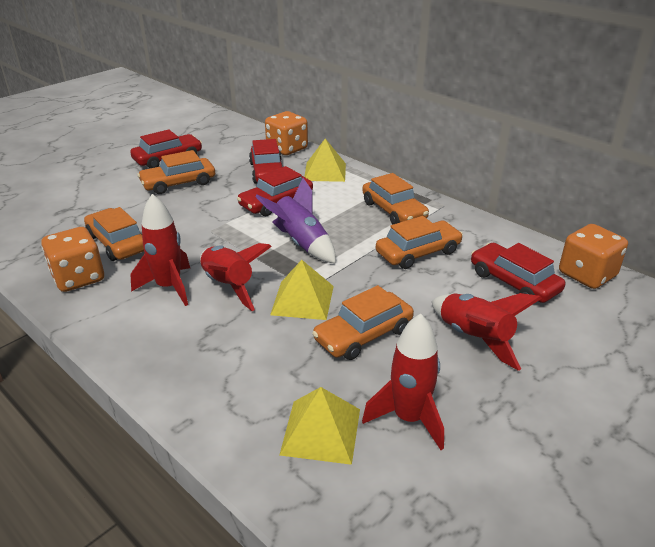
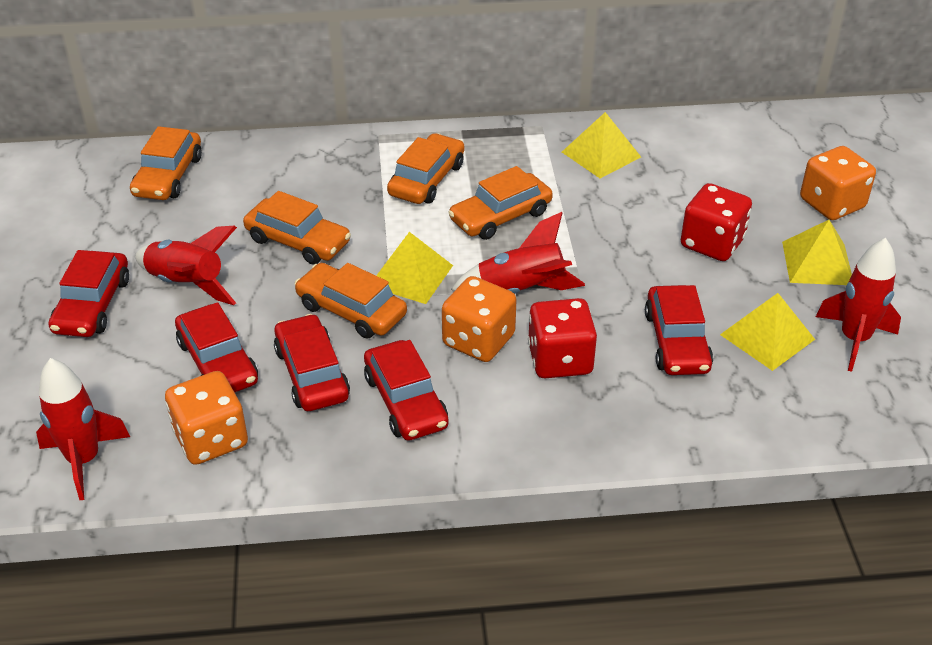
purple rocket: [255,178,336,264] = 1 -> none = 0
red car: [130,129,202,168] [237,166,313,216] [249,139,282,184] [471,243,565,303] = 4 -> [49,250,129,337] [175,302,258,392] [274,314,350,411] [364,340,449,441] [645,285,713,375] = 5
red dice: none = 0 -> [528,298,597,378] [681,183,752,261] = 2
yellow pyramid: [270,260,334,320] [280,387,360,465] [304,138,346,182] = 3 -> [376,232,453,304] [562,112,641,178] [720,293,815,371] [782,220,852,285] = 4

